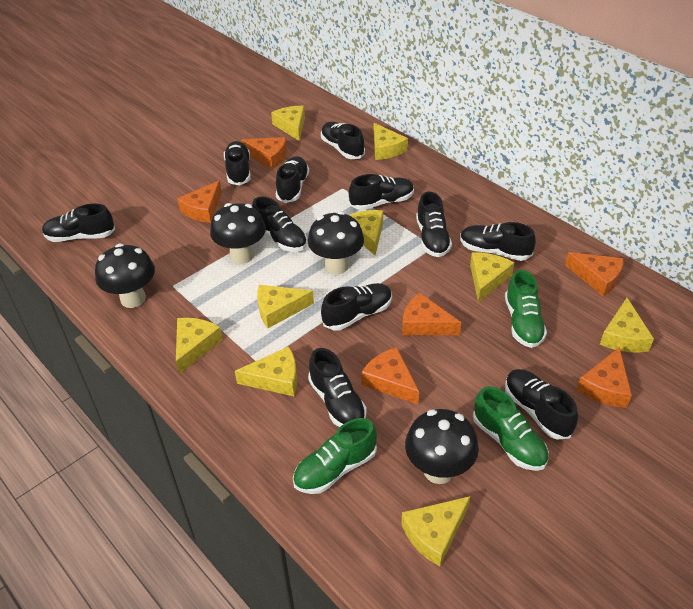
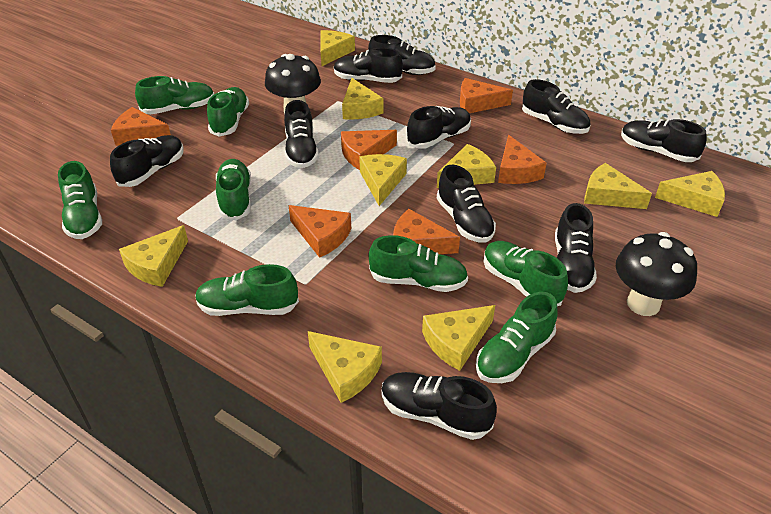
black mushroom: [95,244,155,308] [210,203,266,264] [308,211,364,274] [405,409,479,484] = 4 -> [265,54,321,115] [616,232,697,316] = 2
black shoe: [42,204,115,242] [224,141,251,185] [252,197,307,252] [276,156,309,203] [308,348,367,427] [321,122,365,159] [321,283,392,330] [349,174,414,210] [416,192,452,257] [460,222,536,261] [505,369,578,439] = 11 -> [110,135,184,187] [284,100,319,168] [334,48,403,83] [368,35,436,75] [381,372,497,440] [406,106,471,149] [437,165,496,243] [522,79,590,134] [555,203,597,293] [621,119,707,162] = 10
green shoe: [293,418,377,494] [473,387,549,471] [505,270,547,348] = 3 -> [58,161,102,239] [135,76,214,114] [195,264,299,316] [207,87,249,137] [216,159,251,220] [369,235,468,292] [476,292,558,383] [483,241,568,306] = 8

